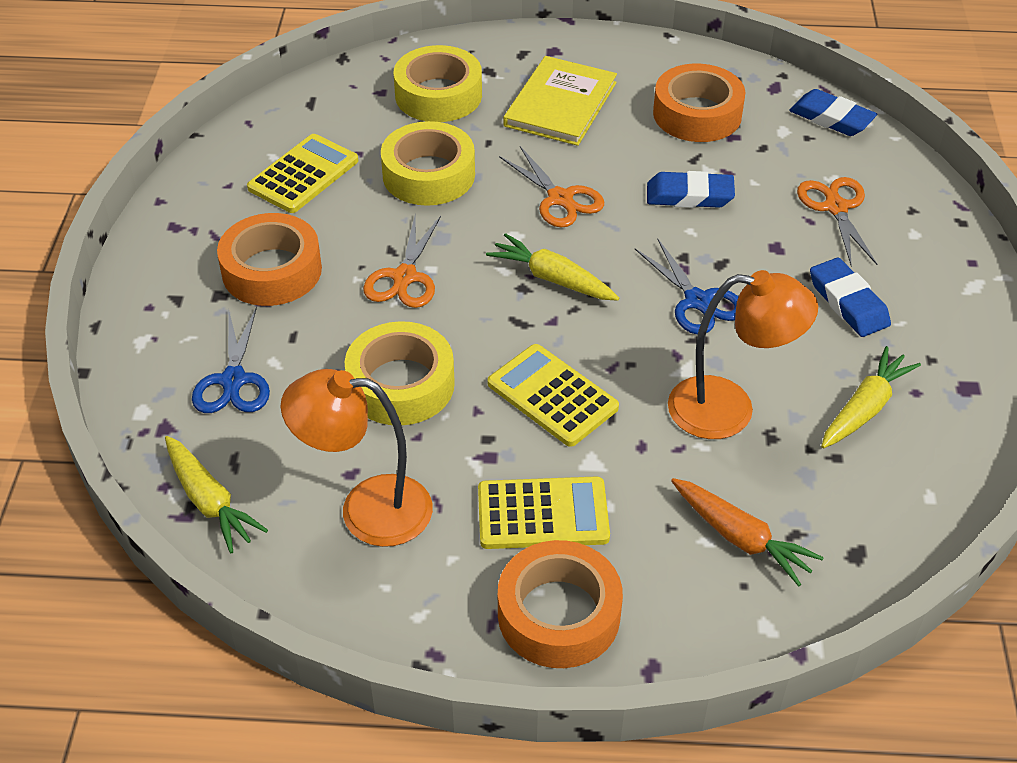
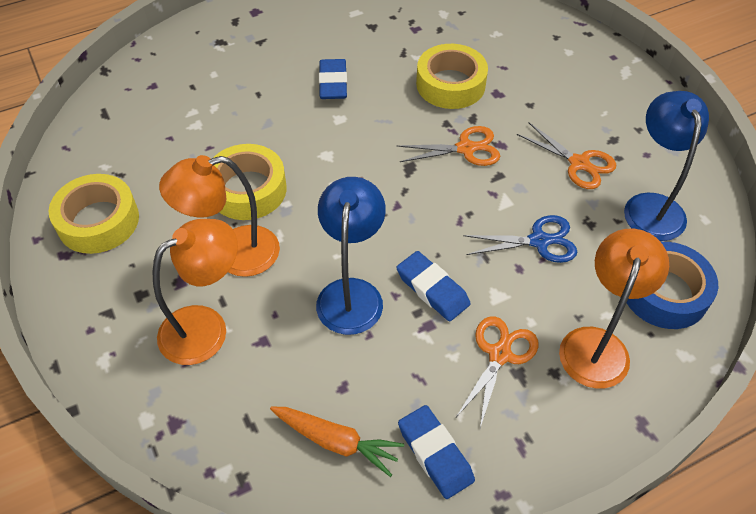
blue lamp: none = 0 -> [316,177,386,335] [624,91,709,241] = 2
blue scissors: [192,307,270,413] [635,238,739,335] = 2 -> [463,215,577,263] = 1
blue tape: none = 0 -> [627,242,718,329] = 1
orange lamp: [281,369,433,547] [668,270,818,439] = 2 -> [152,219,238,365] [159,155,280,277] [559,229,669,389] = 3
orange tape: [217,213,322,306] [498,540,623,668] [653,64,746,142] = 3 -> none = 0
yellow book: [503,56,617,146] = 1 -> none = 0
yellow calculator: [247,134,358,213] [478,476,610,549] [488,344,619,447] = 3 -> none = 0
yellow carrot: [165,436,268,553] [486,233,619,301] [821,346,921,448] = 3 -> none = 0

